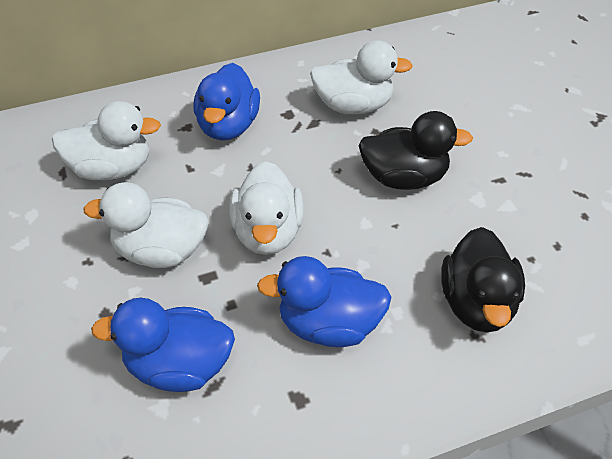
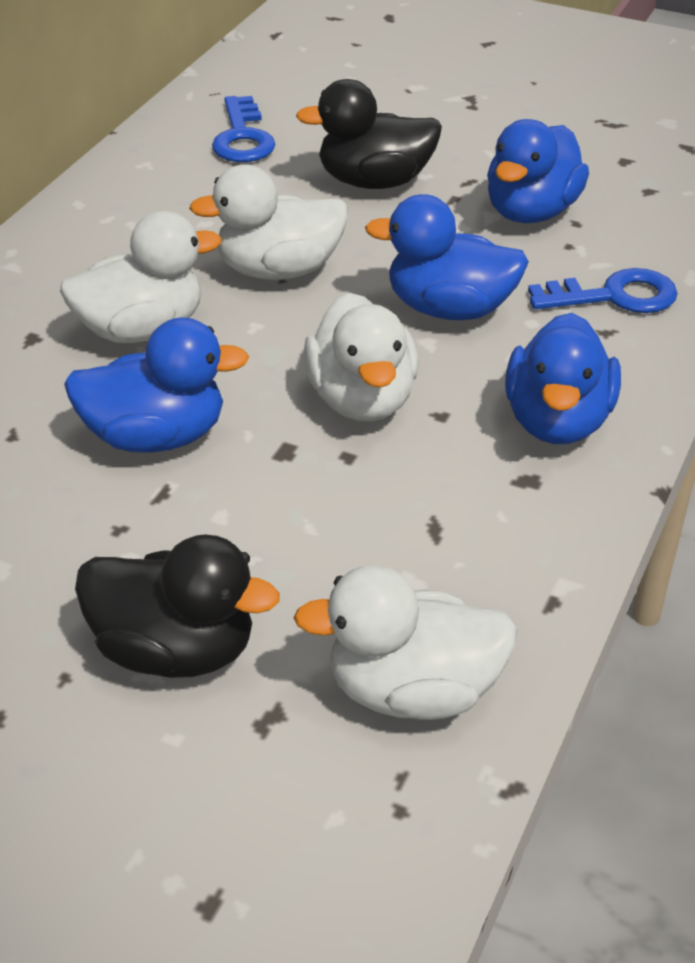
blue duck: [91,298,235,392] [194,63,260,140] [257,256,391,347] = 3 -> [64,317,249,453] [365,194,529,320] [487,119,589,223] [505,313,621,444] = 4
blue key: none = 0 -> [212,96,275,162] [528,268,678,313] = 2

